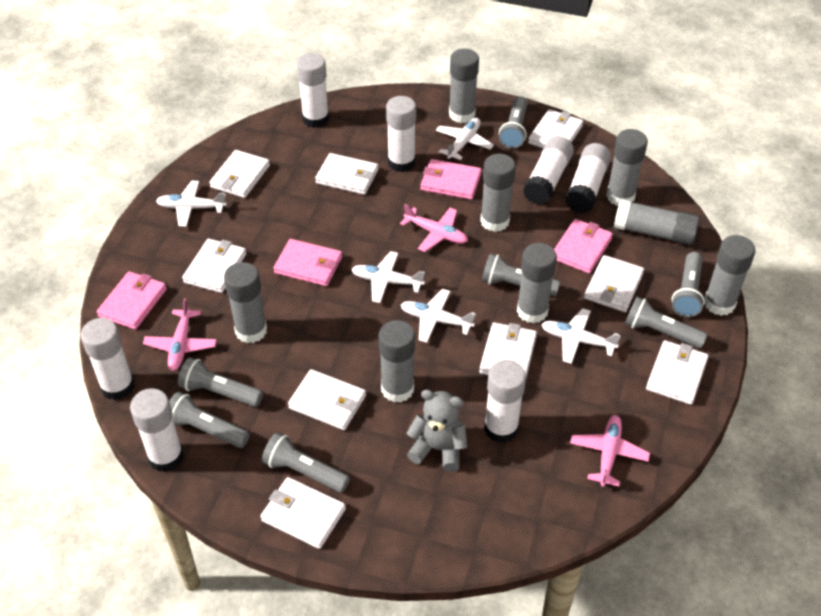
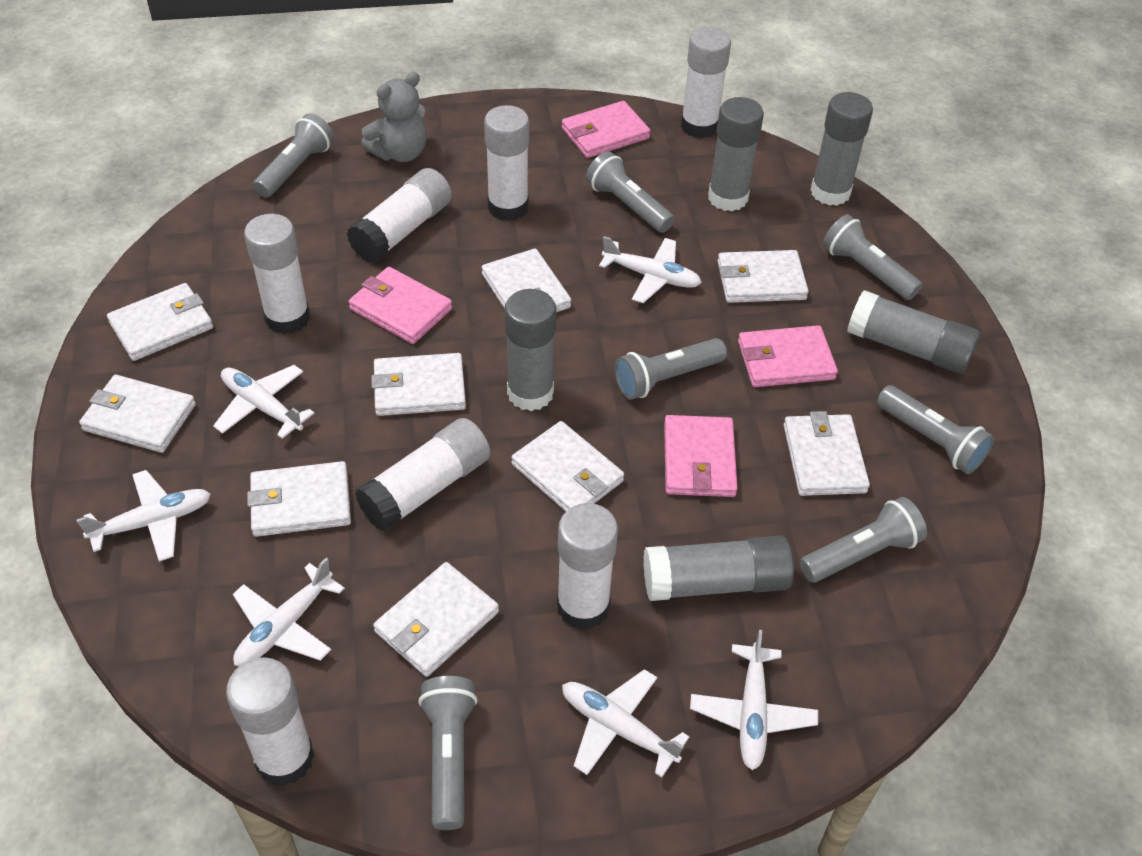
grey glue stick: [224,262,267,343] [379,320,415,403] [449,49,479,123] [480,154,516,232] [517,243,557,324] [606,129,648,206] [614,199,700,245] [704,235,756,316] = 8 -> [504,289,556,411] [643,536,794,601] [708,97,764,211] [810,92,873,206] [847,290,980,374] = 5
pink plane: [143,298,217,371] [400,204,468,252] [570,415,650,487] = 3 -> none = 0
white plane: [156,181,227,227] [351,251,425,303] [401,289,476,343] [436,118,494,160] [541,308,621,364] = 5 -> [76,470,211,562] [213,365,314,439] [233,558,345,666] [562,669,689,778] [599,236,702,303] [690,630,818,770] = 6

